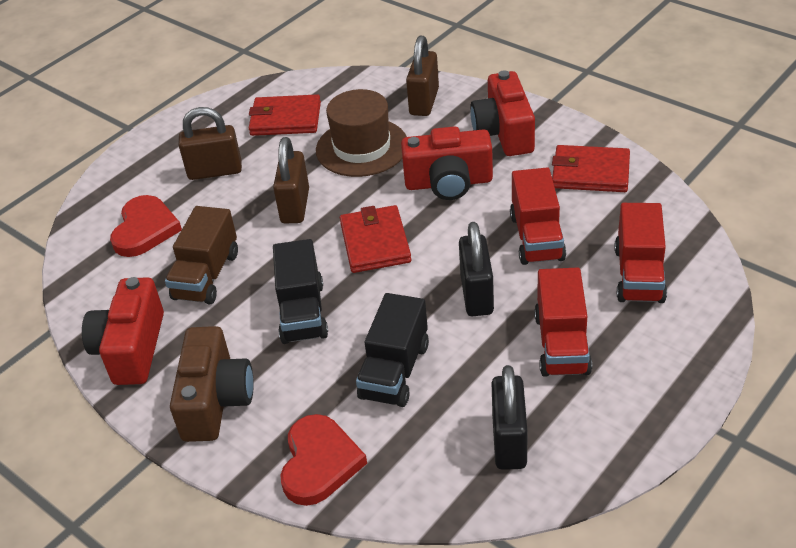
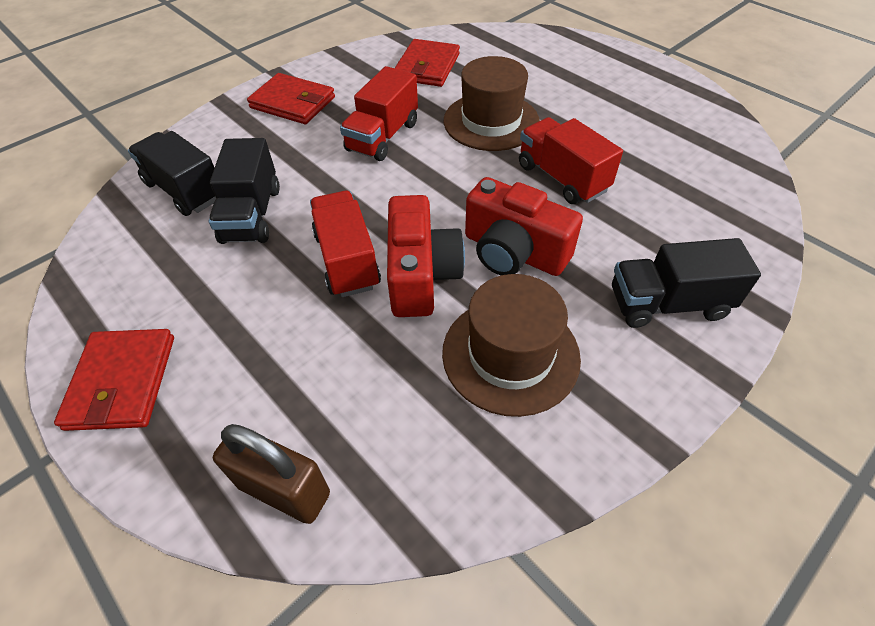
black padlock: [459,222,494,316] [492,365,528,470] = 2 -> none = 0
black truck: [273,239,328,344] [356,293,429,407] = 2 -> [128,131,216,216] [209,138,280,244] [612,238,761,328] = 3
brown camera: [170,326,254,442] = 1 -> none = 0
brown hat: [316,89,407,177] = 1 -> [442,274,581,417] [444,56,540,151] = 2
brown padlock: [179,107,242,180] [273,137,309,223] [406,36,439,116] = 3 -> [213,424,330,524] = 1
brown truck: [165,206,238,305] = 1 -> none = 0
red camera: [82,277,164,385] [401,126,493,200] [470,70,535,156] = 3 -> [387,195,465,317] [465,177,583,276] = 2
red heart: [110,195,182,257] [280,414,367,506] = 2 -> none = 0

